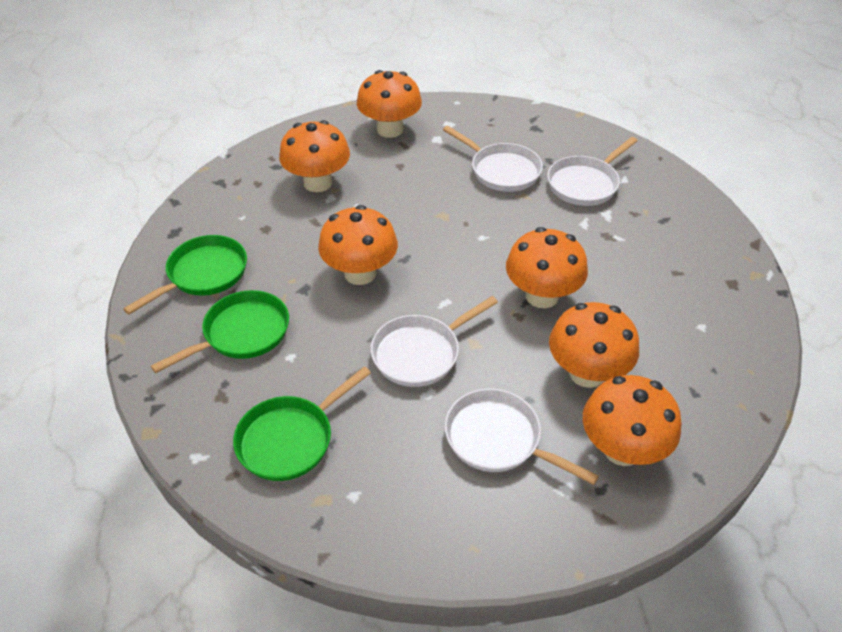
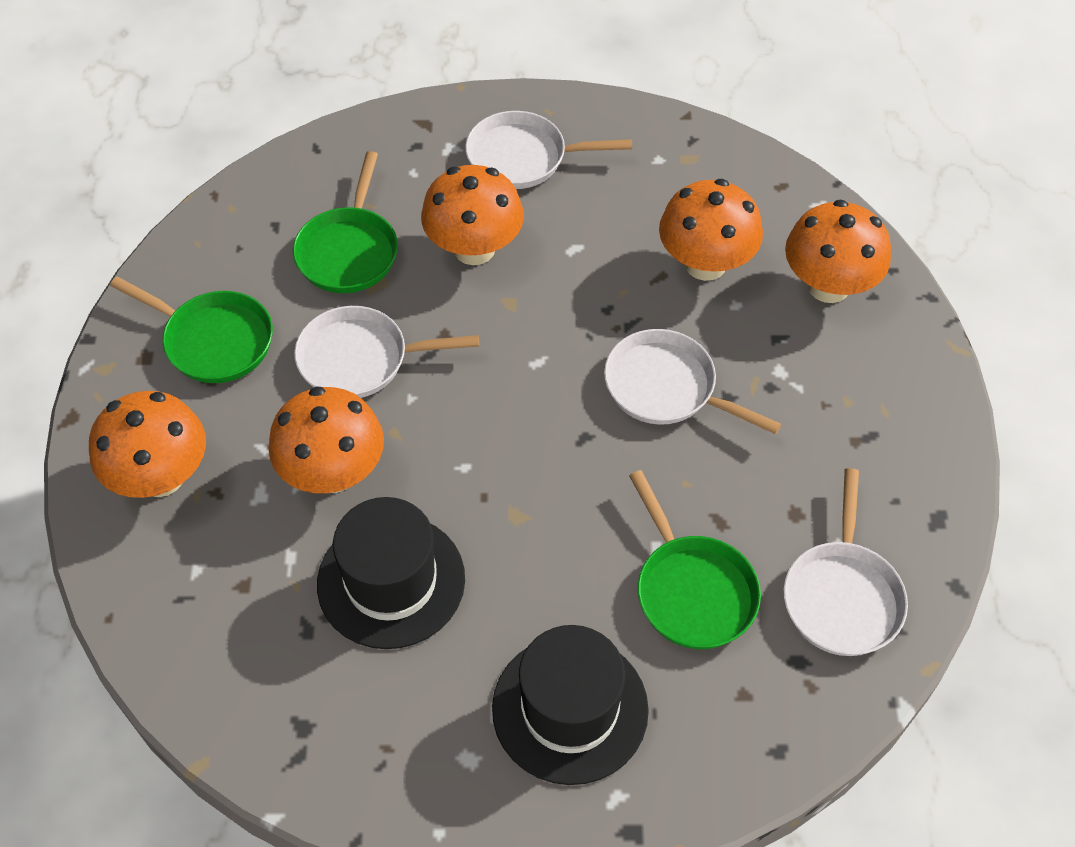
black hat: none = 0 -> [317,497,465,649] [492,625,649,785] = 2
orange mushroom: [279,120,350,192] [318,205,398,285] [357,70,422,138] [506,227,588,308] [549,302,639,388] [583,375,681,466] = 6 -> [89,391,206,498] [269,386,384,493] [421,165,524,265] [659,179,763,281] [785,200,891,303] = 5

